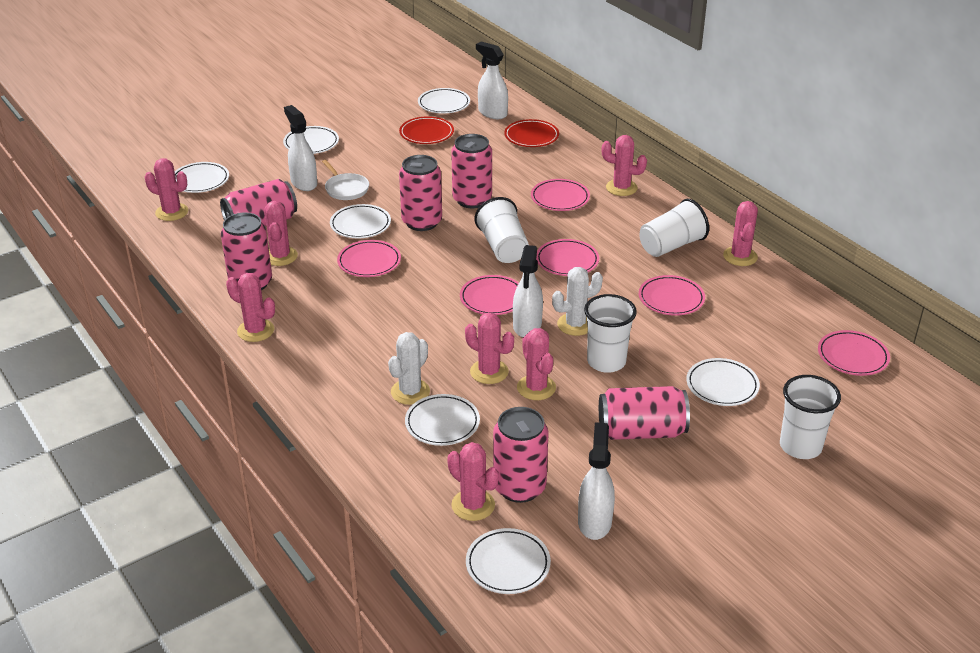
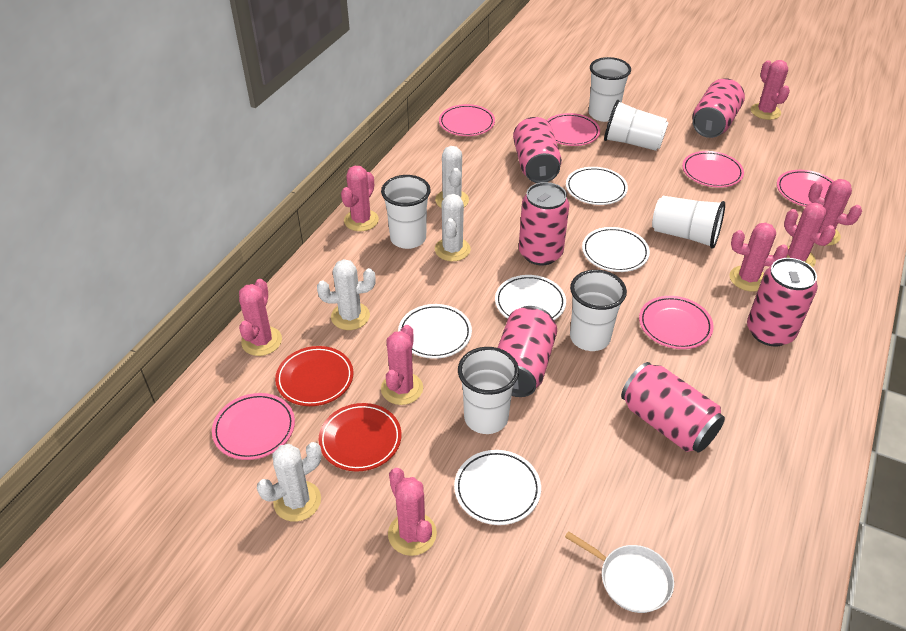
white cactus: [388,332,430,405] [552,267,603,336] = 2 -> [257,442,322,522] [317,259,376,330] [435,146,469,208] [435,194,471,261] = 4
white cup: [475,197,529,263] [584,294,637,373] [639,199,709,257] [780,375,841,459] = 4 -> [381,175,431,249] [458,347,519,434] [570,270,627,351] [589,57,631,122] [604,100,669,151] [652,196,725,249] = 6
white plate: [175,162,229,193] [283,126,339,154] [330,204,391,238] [405,394,480,446] [418,88,470,114] [466,528,551,594] [686,358,760,406] = 7 -> [398,304,472,359] [454,450,541,525] [495,275,566,320] [566,167,628,205] [582,227,650,272] = 5
white spray bottle: [284,105,317,191] [476,42,508,119] [513,245,543,337] [578,422,615,540] = 4 -> none = 0

